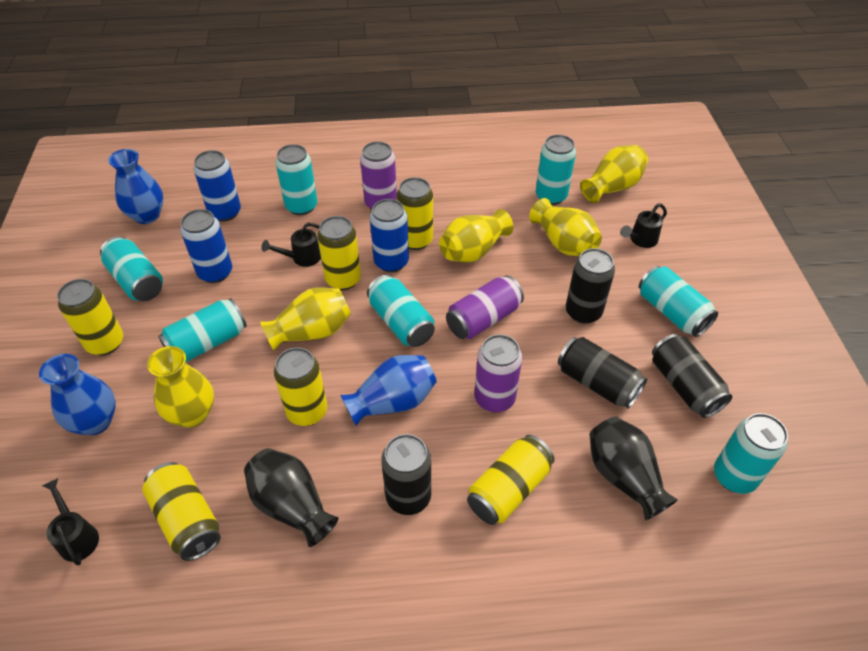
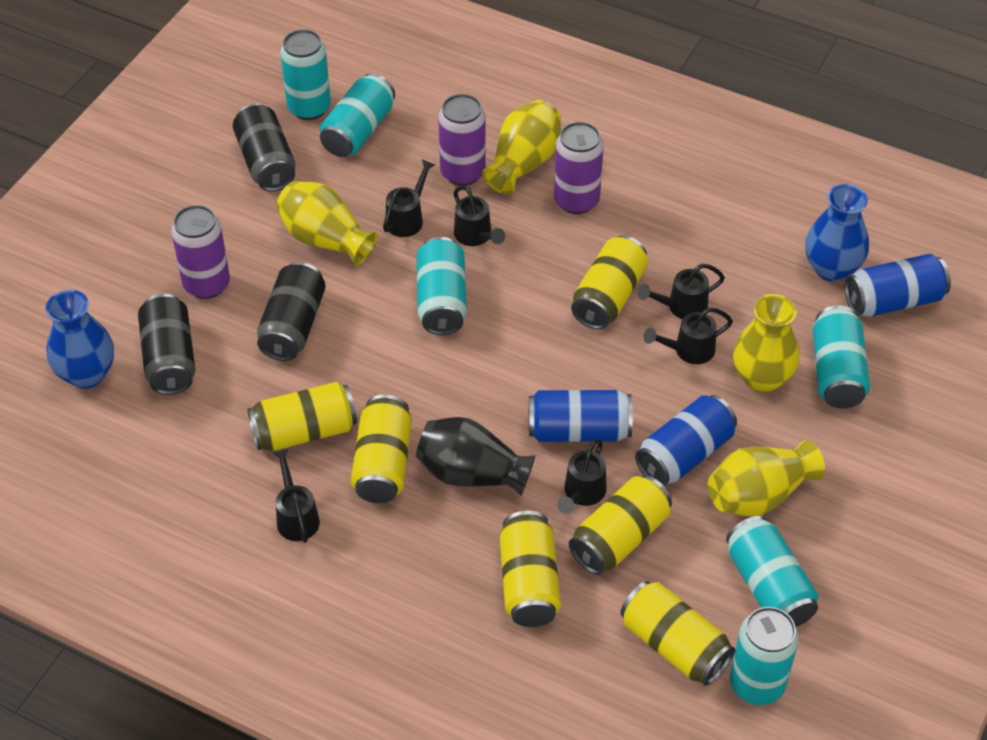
black can: [381,434,431,515] [558,337,647,409] [566,248,615,324] [652,334,732,418] = 4 -> [138,294,196,395] [233,104,296,191] [257,262,326,361] = 3
black vase: [244,448,338,547] [589,416,678,521] = 2 -> [416,417,535,496] = 1
black watering can: [42,478,99,565] [261,223,321,267] [620,203,667,248] = 3 -> [272,448,320,543] [383,159,435,237] [453,185,505,246] [557,438,607,514] [638,263,725,319] [643,307,733,364] = 6
blue vase: [39,354,116,435] [108,149,164,224] [340,355,437,426] = 3 -> [46,290,114,389] [805,184,869,282] = 2
turquoise can: [100,236,163,301] [158,298,247,363] [275,144,317,215] [367,275,435,347] [536,135,576,205] [639,266,718,337] [714,413,788,494] = 7 -> [280,29,331,120] [320,73,395,157] [416,237,467,335] [726,516,819,627] [730,607,799,705] [812,305,870,408] = 6
yellow vase: [147,346,214,428] [260,287,351,350] [439,209,513,263] [529,198,602,256] [580,145,648,203] = 5 -> [276,181,378,266] [482,100,561,194] [708,440,825,517] [733,294,800,393] = 4

